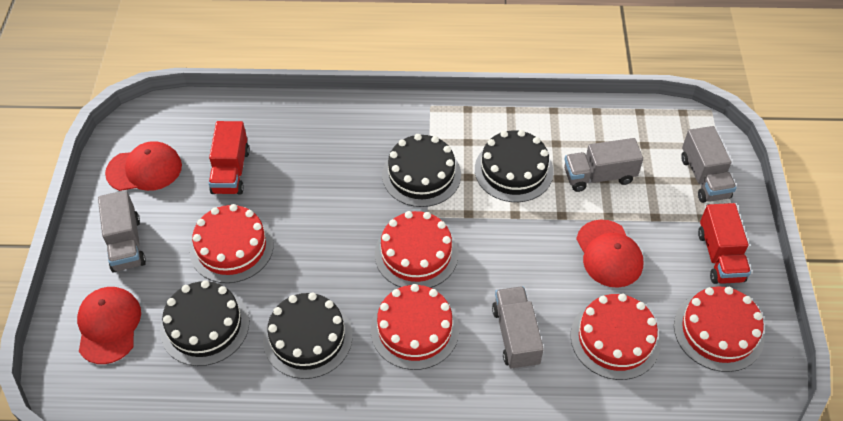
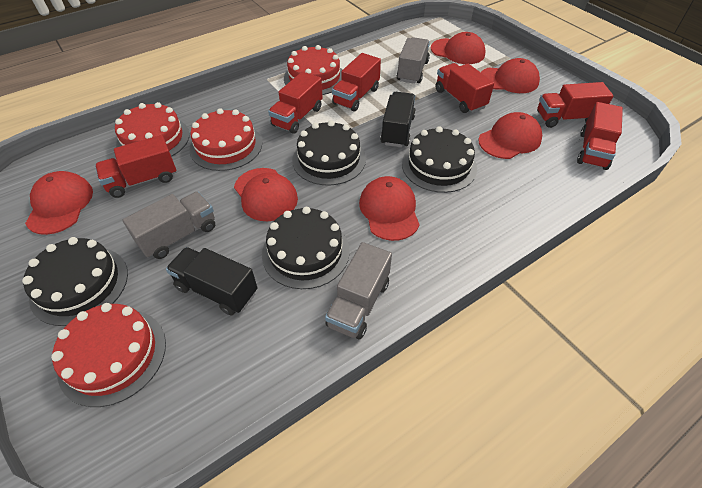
black truck: none = 0 -> [166,247,257,316] [380,92,416,147] = 2
grey truck: [98,190,146,273] [492,286,544,370] [564,138,643,192] [681,126,737,203] = 4 -> [122,192,215,259] [325,242,392,340] [397,37,430,84] = 3
red cake: [190,204,274,283] [371,284,459,370] [375,211,458,288] [570,294,661,380] [674,286,765,372] = 5 -> [51,303,166,407] [115,102,190,157] [189,108,262,171] [284,45,342,95] = 4
red cap: [77,287,141,364] [105,141,182,191] [576,220,644,288] = 3 -> [25,171,93,235] [234,168,298,221] [359,176,420,241] [431,32,486,64] [478,112,542,159] [481,58,540,93] = 6
red truck: [209,121,250,195] [698,203,751,284] = 2 -> [95,135,176,198] [268,71,323,134] [332,53,381,112] [436,63,494,113] [537,82,613,128] [577,102,623,170] = 6

